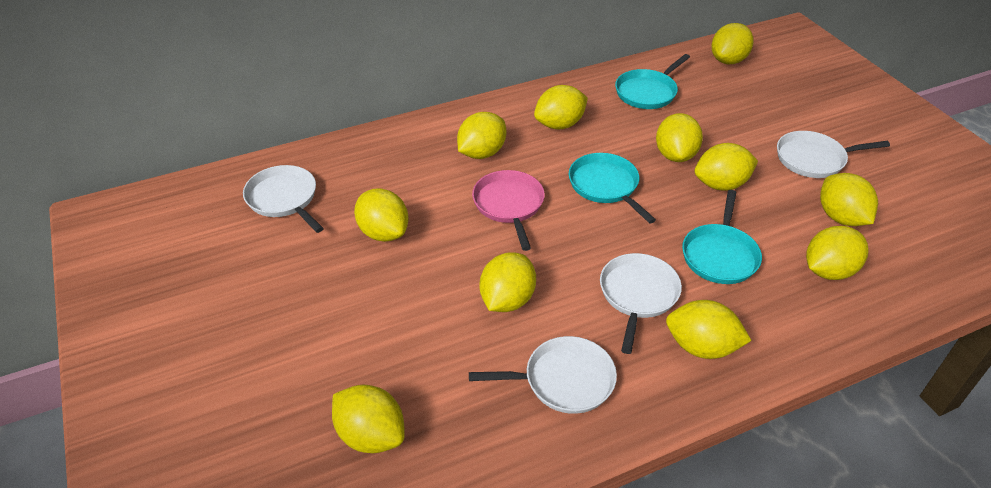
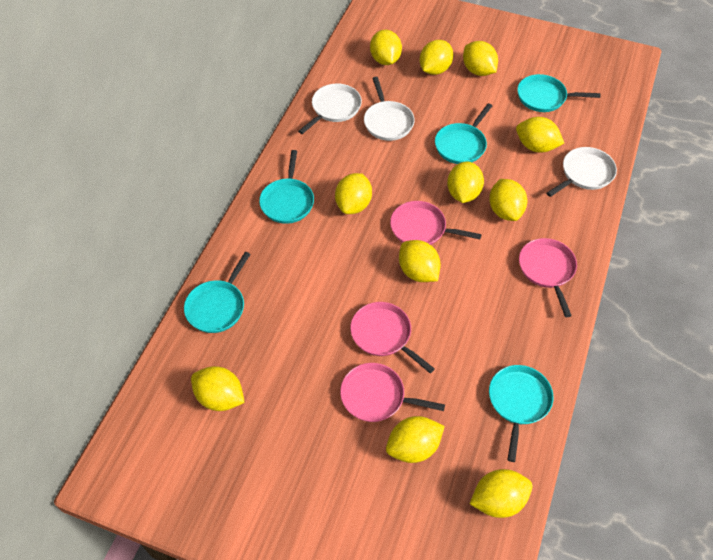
pink pan: [472,170,545,251] = 1 -> [340,363,445,422] [350,302,435,374] [390,201,482,245] [519,238,577,317] = 4
turquoise pan: [569,153,656,224] [615,54,690,109] [682,190,762,284] = 3 -> [184,252,251,333] [259,150,314,224] [435,103,492,164] [489,365,553,462] [517,74,601,112] = 5
white pan: [243,165,324,233] [469,336,617,414] [600,253,682,354] [777,131,890,178] = 4 -> [298,84,362,134] [364,77,415,141] [547,147,617,197] = 3

